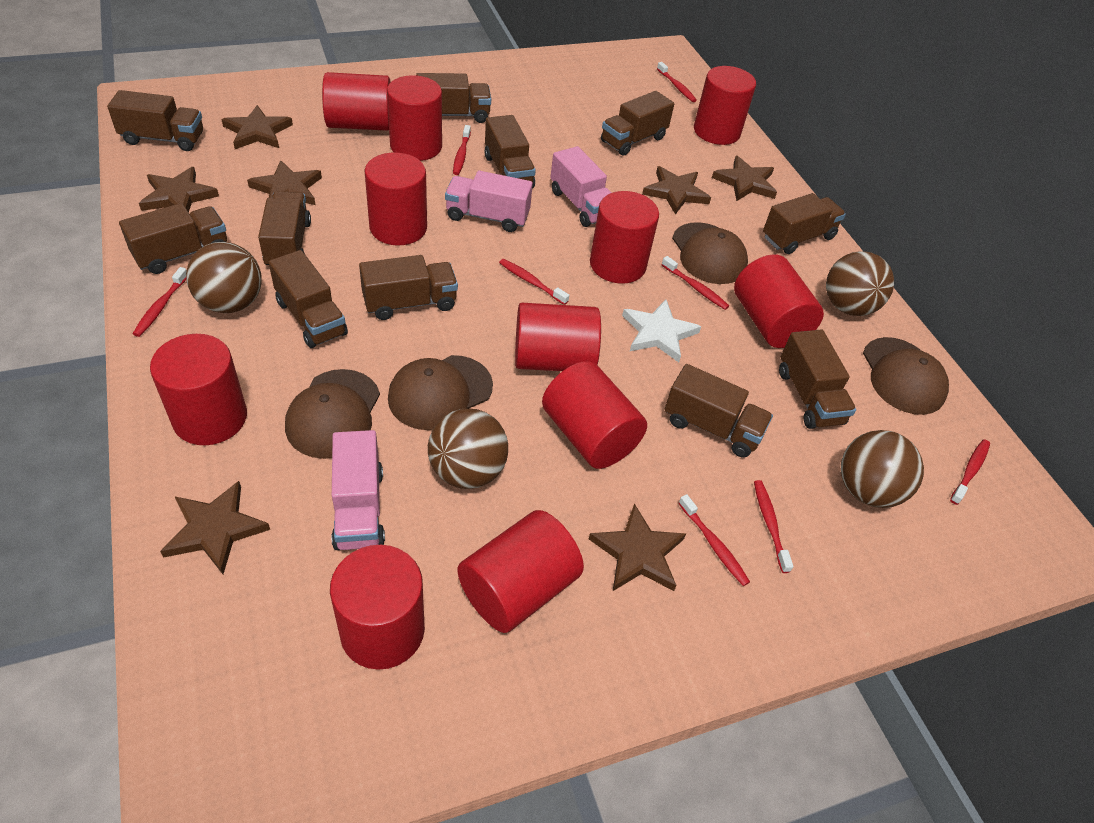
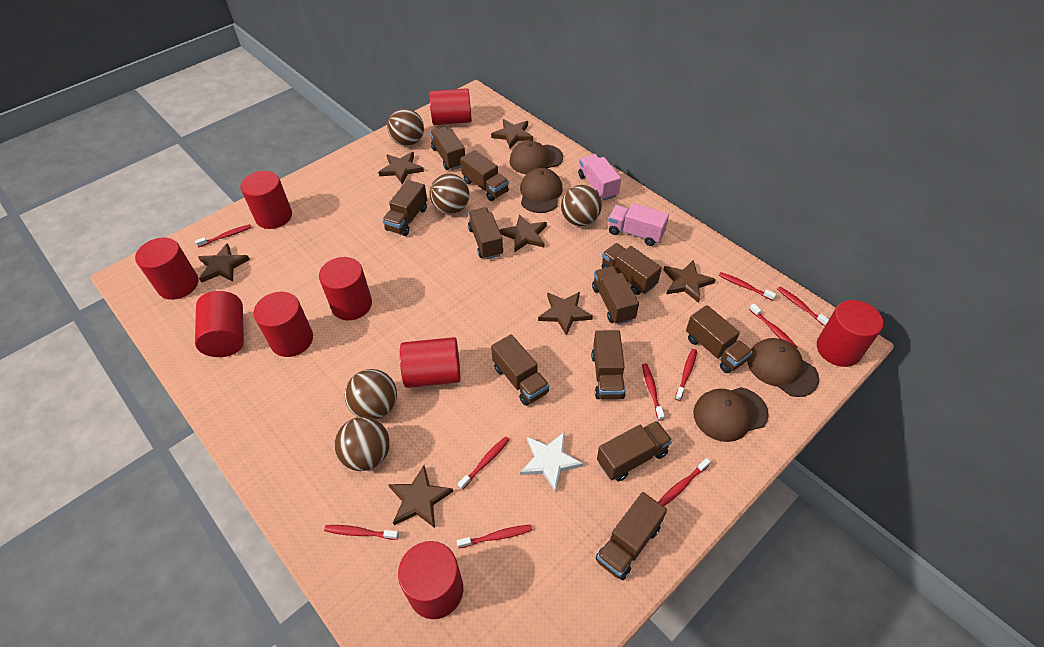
brown ball: [186,242,262,313] [428,408,508,489] [826,251,894,316] [840,430,924,508] = 4 -> [334,417,390,471] [345,369,397,420] [387,108,424,146] [429,174,469,214] [561,185,602,226] = 5
pink truck: [331,430,385,550] [445,170,533,232] [550,146,612,227] = 3 -> [578,154,621,200] [608,203,669,246] = 2
red cylinder: [150,334,247,445] [322,72,391,131] [330,545,425,670] [365,153,427,245] [387,75,442,161] [457,510,584,633] [515,303,601,371] [542,361,647,469] [590,191,659,284] [694,66,756,145] [734,254,824,348] = 11 -> [135,237,199,300] [195,291,244,357] [240,171,292,229] [253,292,313,357] [319,257,372,320] [398,541,463,619] [400,337,460,388] [429,88,472,125] [817,300,883,367] = 9
red toothbrush: [133,267,187,337] [453,125,471,175] [499,259,569,305] [657,62,697,102] [662,256,729,310] [679,494,750,586] [754,480,794,573] [950,439,990,505] = 8 -> [195,224,252,247] [324,525,399,540] [457,525,532,548] [458,437,509,490] [642,363,665,421] [658,458,711,506] [675,349,697,401] [719,272,776,301] [749,304,798,348] [777,287,829,326] = 10

